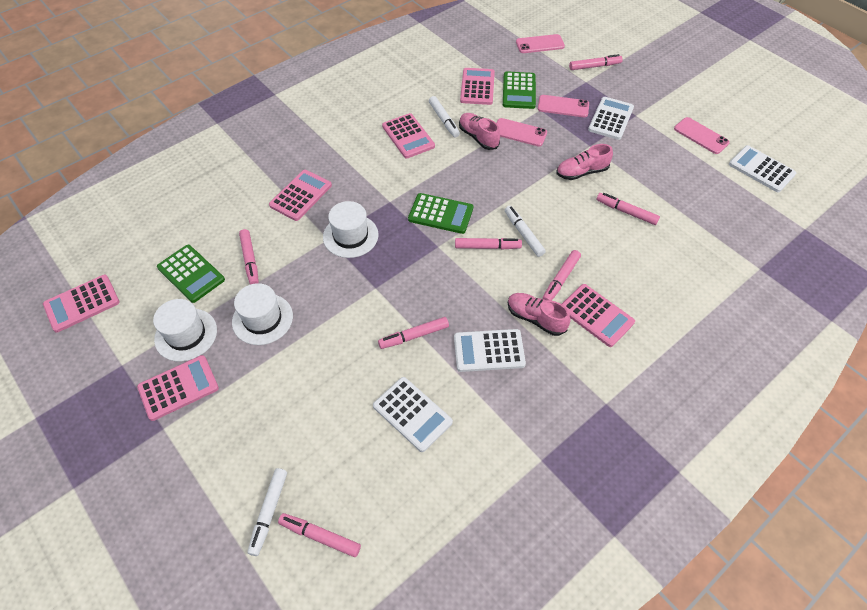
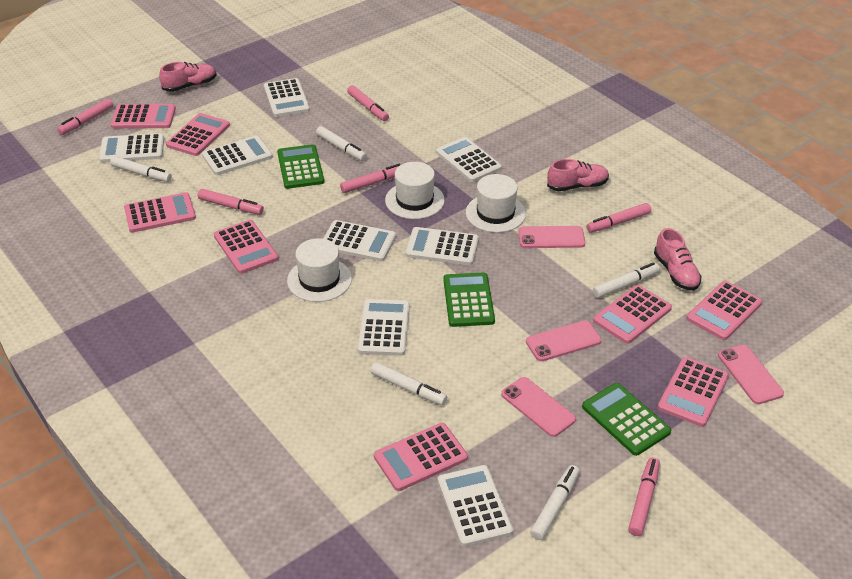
pink calculator: [43,275,120,333] [137,355,219,421] [269,170,332,221] [382,113,435,158] [460,68,495,105] [562,284,635,347] = 6 -> [111,104,176,128] [124,192,196,233] [166,113,230,156] [214,220,279,274] [374,423,468,491] [593,285,672,344] [658,357,729,427] [686,281,762,340] = 8
pink marker: [239,229,259,285] [278,513,361,557] [378,317,449,349] [455,238,522,250] [542,250,581,301] [569,54,623,70] [596,193,660,225] = 7 -> [57,99,113,135] [198,189,264,215] [340,164,400,193] [347,85,389,121] [587,203,651,233] [628,457,660,536] = 6
white calculator: [373,377,453,452] [454,329,526,372] [588,97,634,140] [729,145,796,192] = 4 -> [99,133,164,163] [202,135,273,175] [264,78,310,117] [323,220,396,261] [358,299,410,356] [405,227,479,265] [436,137,502,182] [438,465,513,547] = 8
white marker: [247,468,287,556] [429,96,460,138] [505,206,546,257] = 3 -> [110,156,172,182] [316,126,367,161] [371,362,447,405] [530,465,579,540] [593,262,660,298] = 5

